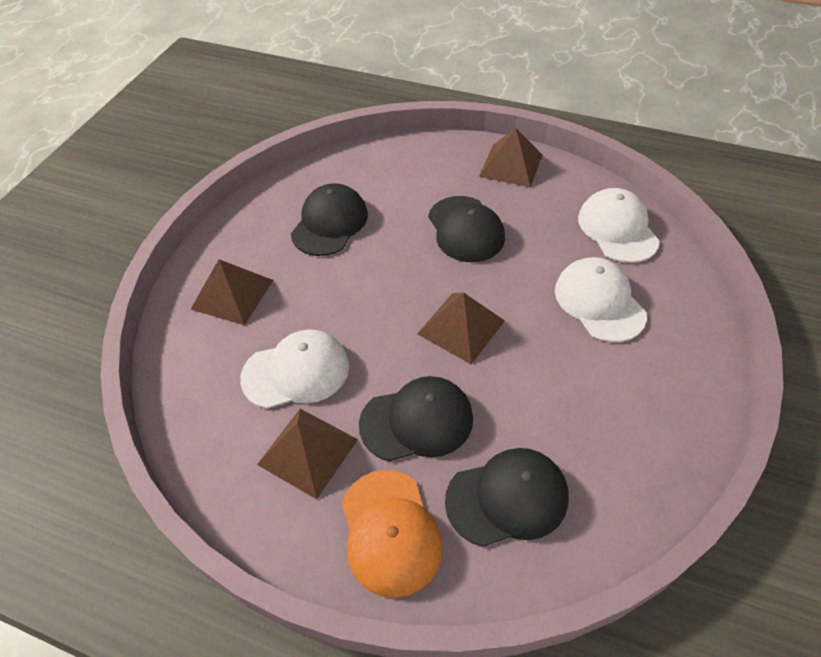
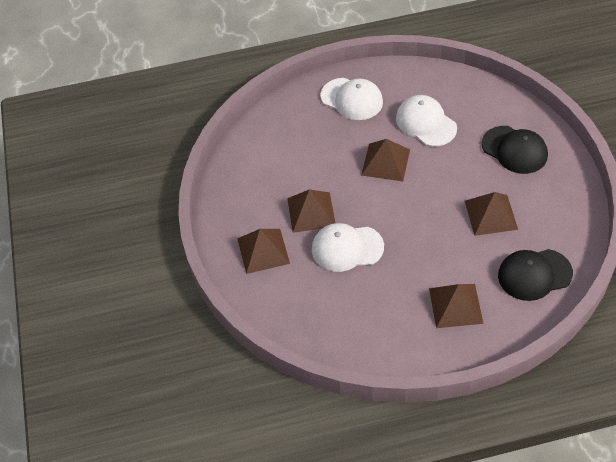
black cap: [291,183,368,256] [359,376,473,461] [428,196,505,262] [445,448,569,547] = 4 -> [482,126,548,174] [498,249,573,301] = 2
brown pyramid: [191,259,273,325] [257,409,358,499] [417,292,505,364] [479,128,542,188] = 4 -> [237,229,290,274] [287,189,335,233] [361,139,410,181] [429,284,484,328] [465,192,518,236] = 5
orange cap: [342,470,443,598] = 1 -> none = 0

